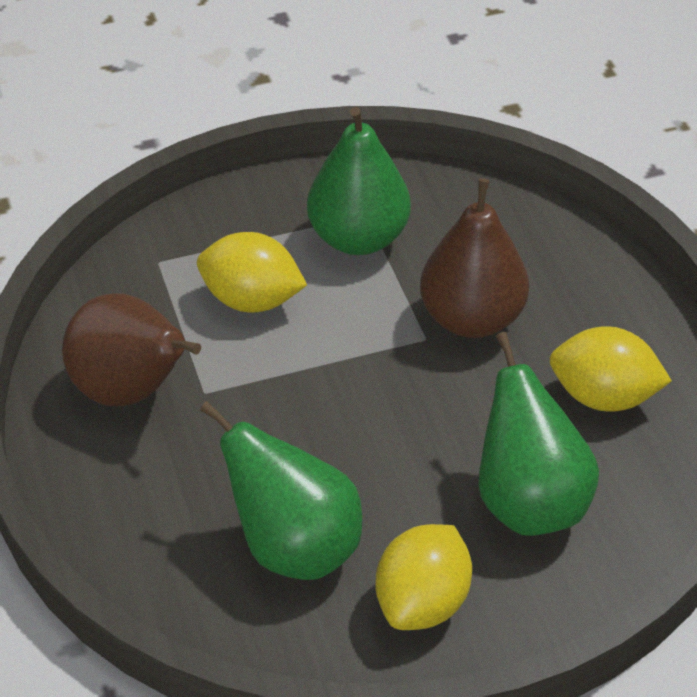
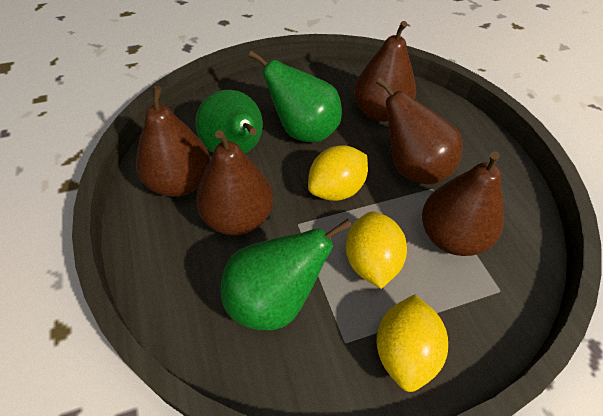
brown pear: [62,293,201,406] [420,178,529,338] = 2 -> [136,86,210,197] [196,130,273,235] [354,21,416,122] [376,77,463,185] [422,151,504,256] = 5

